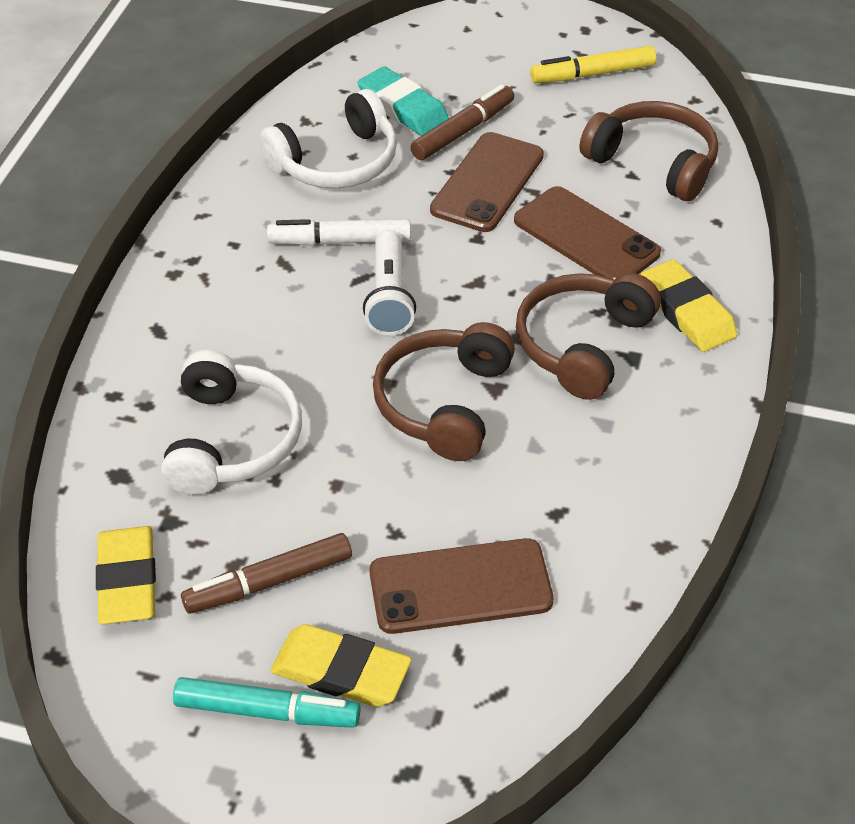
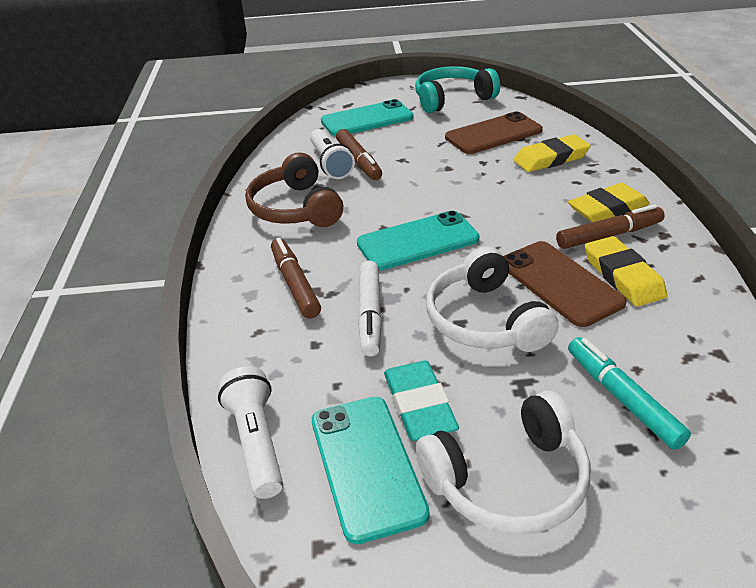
brown headphones: [373,322,515,461] [516,273,661,400] [579,101,718,201] = 3 -> [245,152,343,227] = 1
brown marker: [181,533,352,614] [411,85,514,160] = 2 -> [271,238,321,319] [336,129,382,180] [556,204,665,249] = 3
brown phone: [369,538,554,634] [430,132,544,232] [514,186,661,280] = 3 -> [445,112,543,154] [503,241,627,327] = 2
turquoise headphones: none = 0 -> [415,66,500,113] = 1
turquoise phone: none = 0 -> [312,397,430,544] [321,99,413,136] [357,211,479,270] = 3
white flashlight: [363,230,416,336] = 1 -> [218,367,283,499] [310,129,355,179] = 2
yellow marker: [530,46,656,83] = 1 -> none = 0

